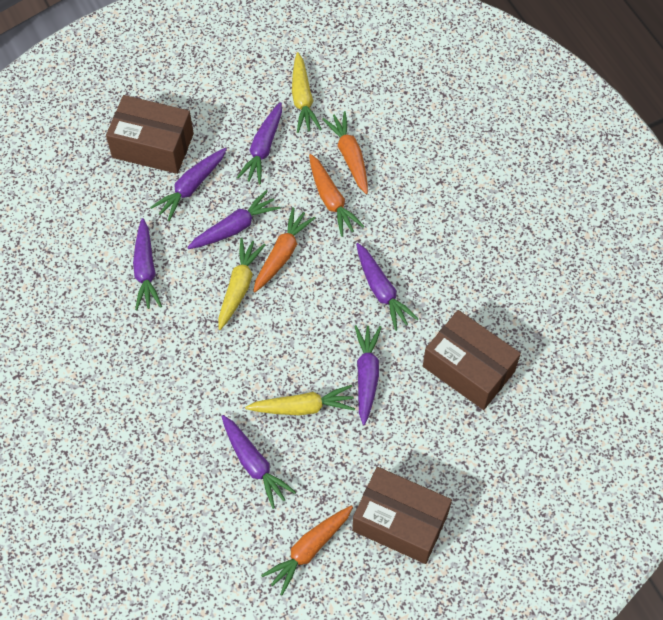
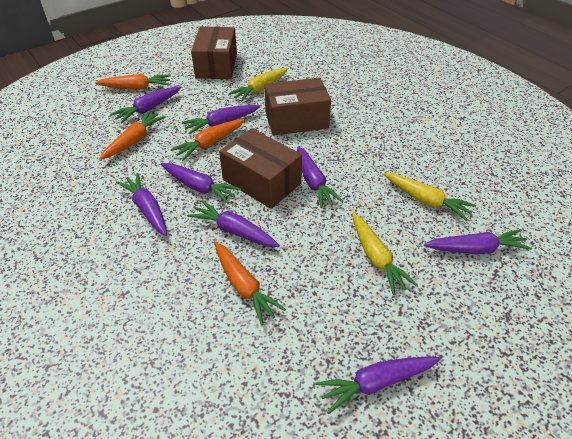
purple carrot: [133,218,162,310] [150,148,227,221] [187,190,281,249] [221,415,296,509] [237,102,282,185] [354,325,382,425] [356,243,418,331] = 7 -> [110,86,181,123] [116,173,167,236] [161,163,241,204] [182,105,260,134] [188,200,280,247] [297,146,344,208] [315,356,440,414] [424,229,532,254] = 8

